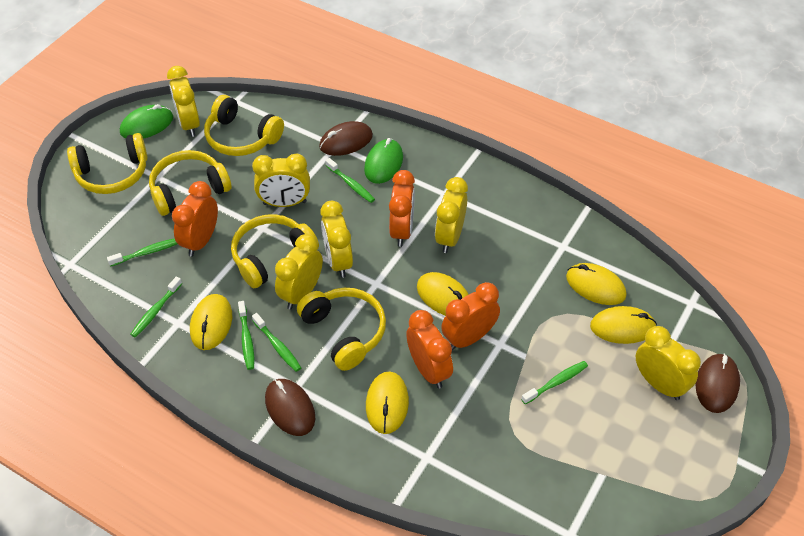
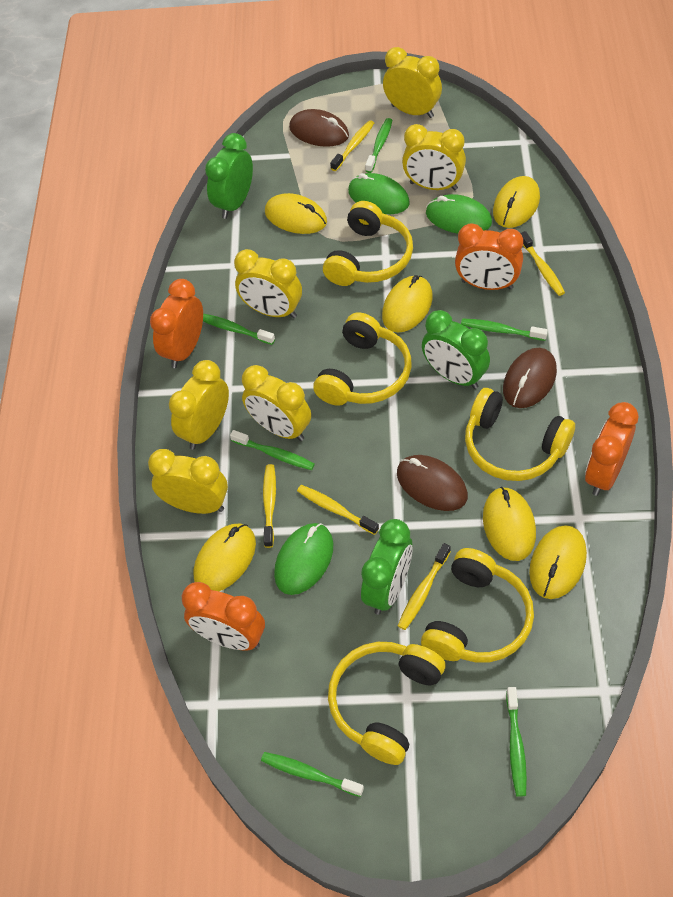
green clock: none = 0 -> [205,133,253,219] [361,519,413,615] [422,310,490,389] = 3
green mouse: [120,104,173,139] [364,138,403,184] = 2 -> [274,523,333,595] [348,173,410,214] [426,194,492,234] = 3
yellow mouse: [190,294,232,350] [366,371,409,434] [417,272,469,316] [566,263,626,305] [590,306,657,344] = 5 -> [193,524,256,591] [265,193,327,234] [382,275,433,333] [483,487,536,561] [493,176,540,228] [529,525,587,599] = 6
yellow toothbrush: none = 0 -> [263,464,276,548] [297,485,379,535] [330,120,374,171] [398,543,451,630] [521,231,565,296] = 5

